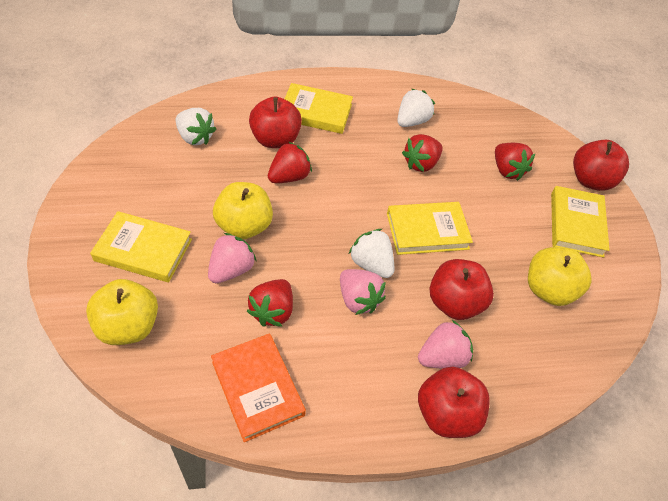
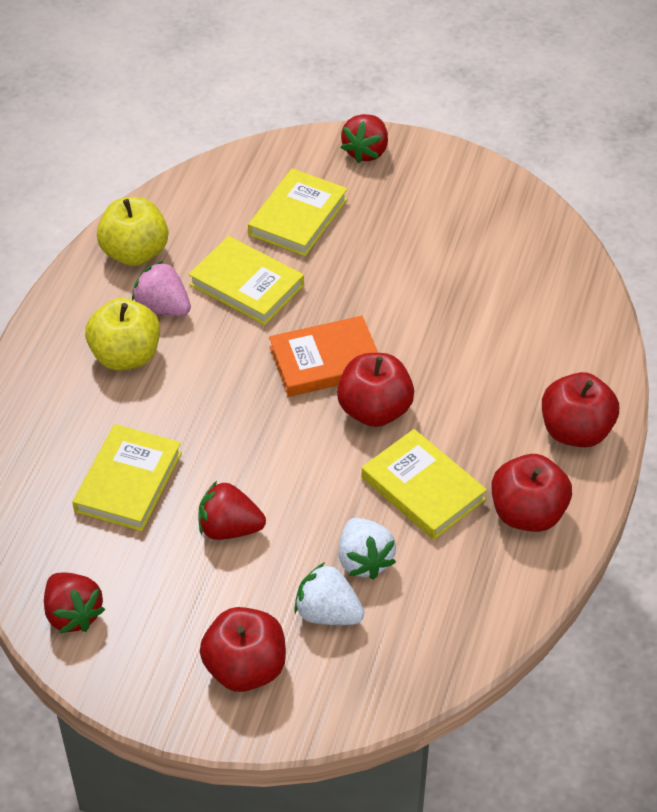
pink strawberry: [208,233,256,283] [340,269,386,315] [418,320,473,369] = 3 -> [132,261,191,316] = 1
red strawberry: [247,279,293,327] [268,142,312,183] [402,134,443,172] [495,143,536,181] = 4 -> [44,573,105,633] [198,481,266,540] [341,114,388,163] = 3
white strawberry: [175,108,216,145] [349,229,394,278] [397,89,435,127] = 3 -> [294,562,364,625] [338,518,396,580] = 2
yellow apple: [86,279,158,345] [213,182,273,239] [528,247,592,306] = 3 -> [85,298,160,370] [97,197,168,266] = 2

